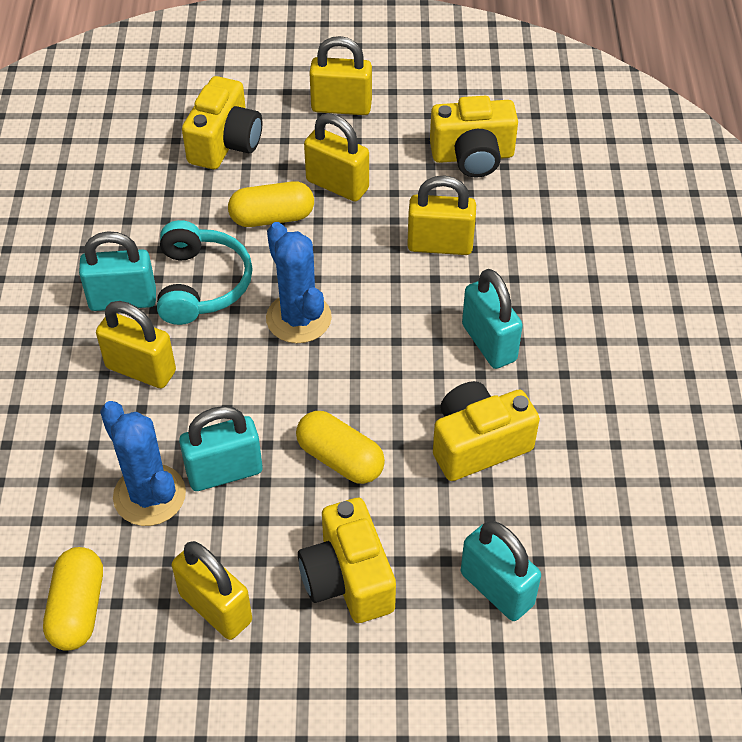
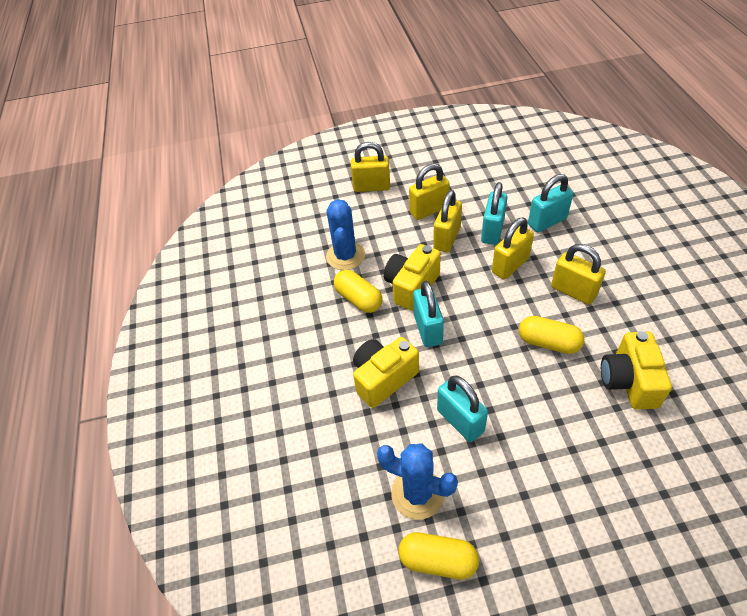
turquoise headphones: [157,220,253,325] = 1 -> none = 0
yellow camera: [182,76,262,169] [298,498,396,623] [430,96,518,177] [433,381,540,481] = 4 -> [353,337,419,408] [384,244,441,311] [601,331,672,409] = 3

